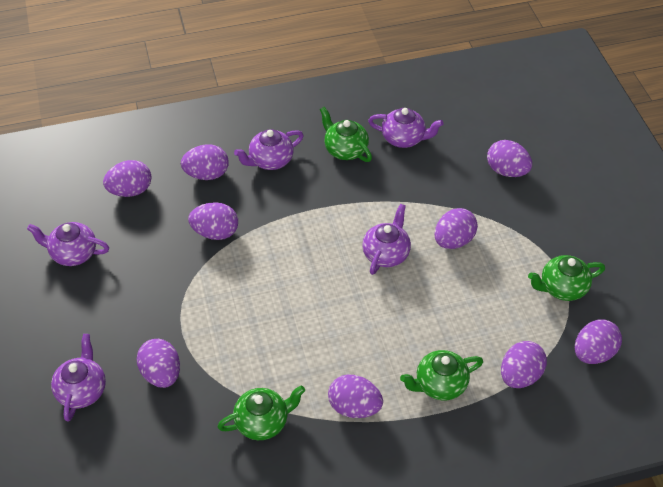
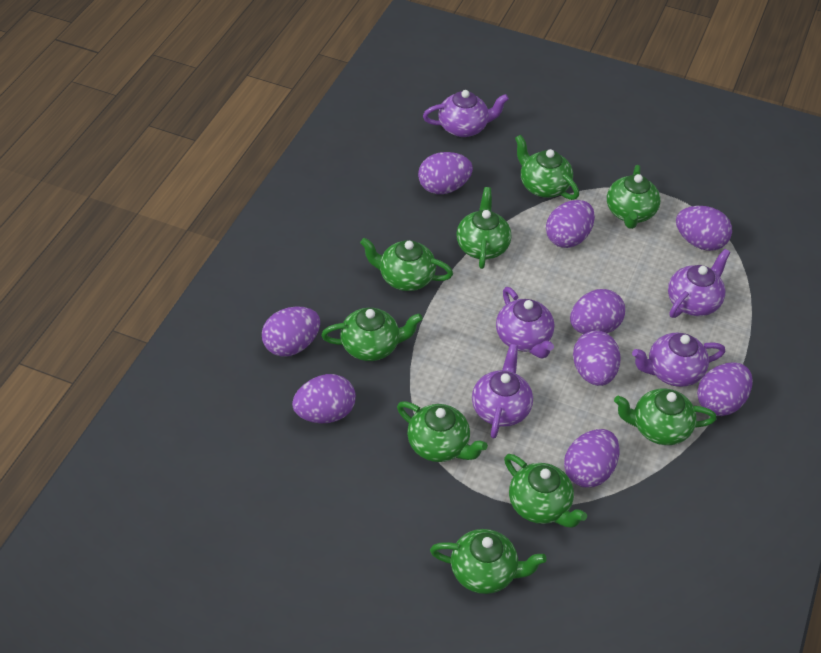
green teapot: [217,386,305,440] [320,107,372,162] [400,350,483,400] [528,255,605,301] = 4 -> [321,308,423,361] [360,238,453,291] [397,401,488,462] [430,529,547,594] [456,187,511,269] [504,454,587,528] [515,134,579,200] [607,165,660,229] [614,388,717,445] = 9

